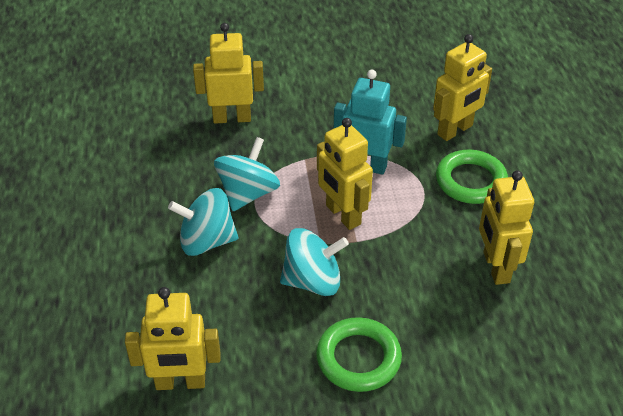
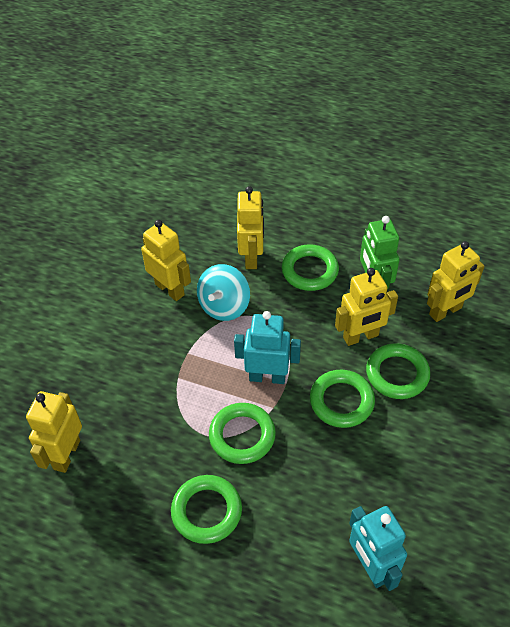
green ring: [316,317,402,392] [436,149,508,204] = 2 -> [171,475,242,544] [209,403,276,464] [282,244,339,291] [310,370,375,428] [366,343,430,399] = 5
green robot: none = 0 -> [360,216,399,289] = 1
turquoise robot: [334,70,407,175] = 1 -> [234,311,301,384] [349,506,407,591] = 2
turquoise spinning top: [168,188,238,256] [214,137,280,211] [280,228,349,296] = 3 -> [197,264,250,321] = 1

